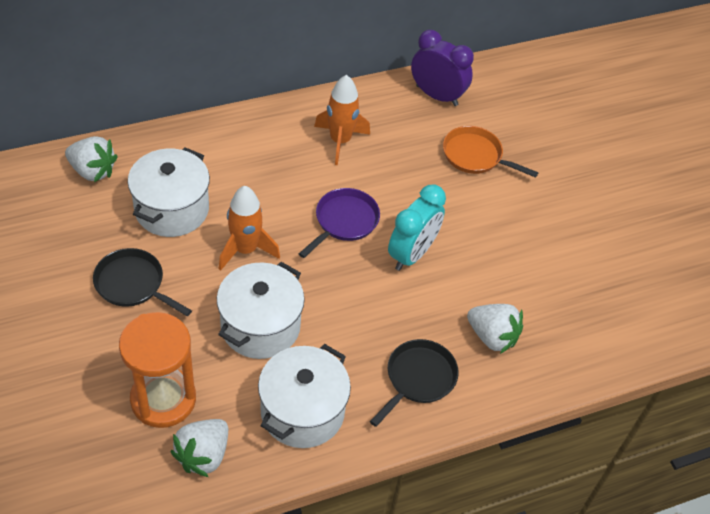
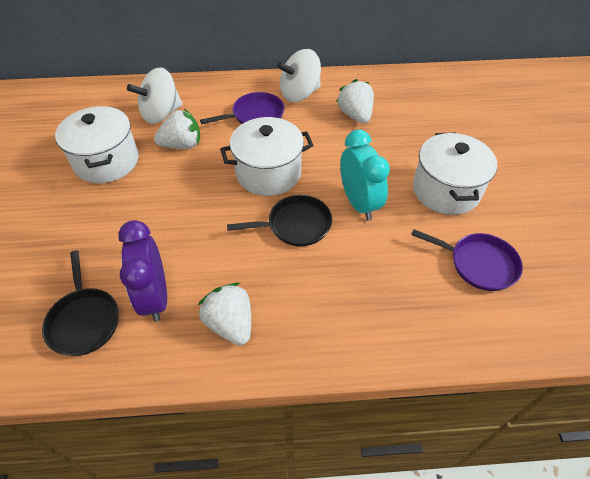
orange hourglass: [119,312,196,428] = 1 -> none = 0
orange pan: [443,126,538,178] = 1 -> none = 0
orange rocket: [219,186,280,271] [314,75,370,165] = 2 -> none = 0
purple pan: [299,188,380,258] = 1 -> [200,92,284,124] [411,229,523,291] = 2
white spinning top: none = 0 -> [127,67,183,124] [277,49,321,102] = 2

